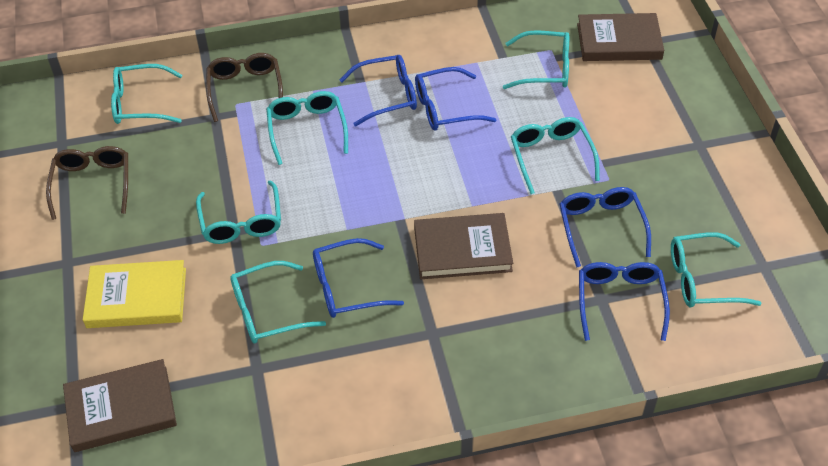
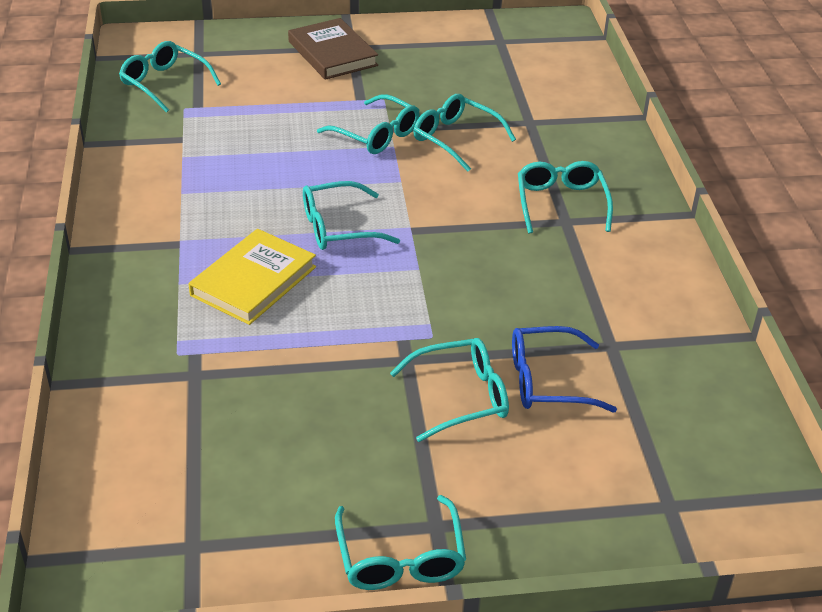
blue glasses: [313,238,404,318] [340,55,417,126] [415,67,497,131] [559,187,651,268] [579,262,670,341] = 5 -> [512,326,617,413] = 1
brown book: [63,359,177,452] [414,213,513,279] [577,13,664,61] = 3 -> [288,18,378,80] = 1
brown glasses: [46,146,128,220] [206,53,283,122] = 2 -> none = 0

